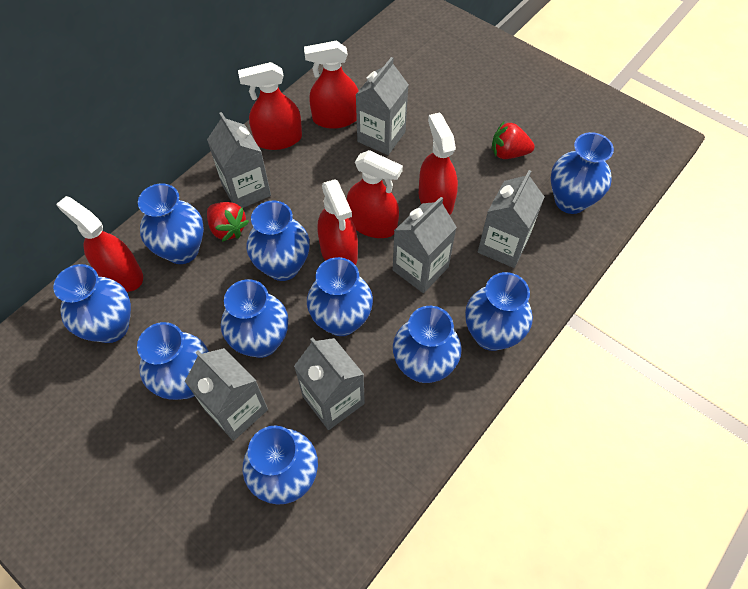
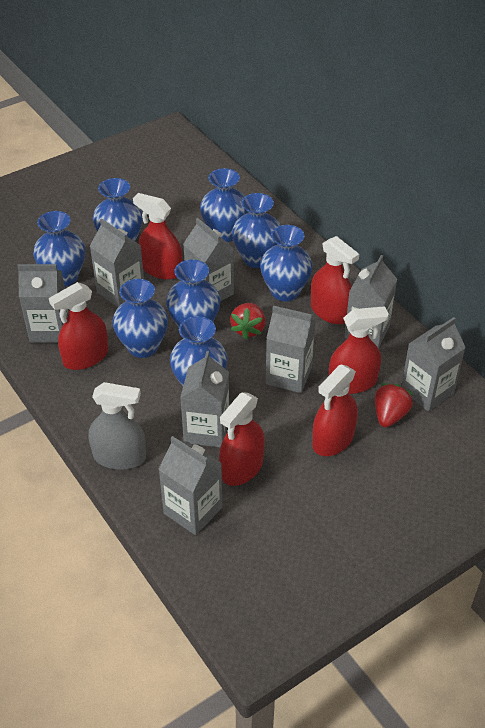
blue vase: [53,264,131,343] [137,322,209,400] [138,184,204,264] [221,279,288,358] [243,425,318,505] [246,201,310,281] [307,257,373,336] [393,306,462,383] [465,272,533,351] [551,132,614,214] = 10 -> [33,211,85,287] [93,178,143,241] [112,279,168,358] [166,259,221,328] [170,316,228,386] [200,168,248,242] [232,193,280,268] [260,225,313,301] = 8
grey carton: [185,348,268,441] [207,112,271,208] [294,337,365,430] [356,57,409,155] [393,197,457,293] [478,170,544,268] = 6 -> [17,264,69,343] [90,219,144,307] [158,436,222,535] [180,351,229,447] [183,218,234,301] [266,306,316,393] [344,255,397,348] [401,317,466,412] = 8
grey spray bottle: none = 0 -> [89,382,146,470] = 1

